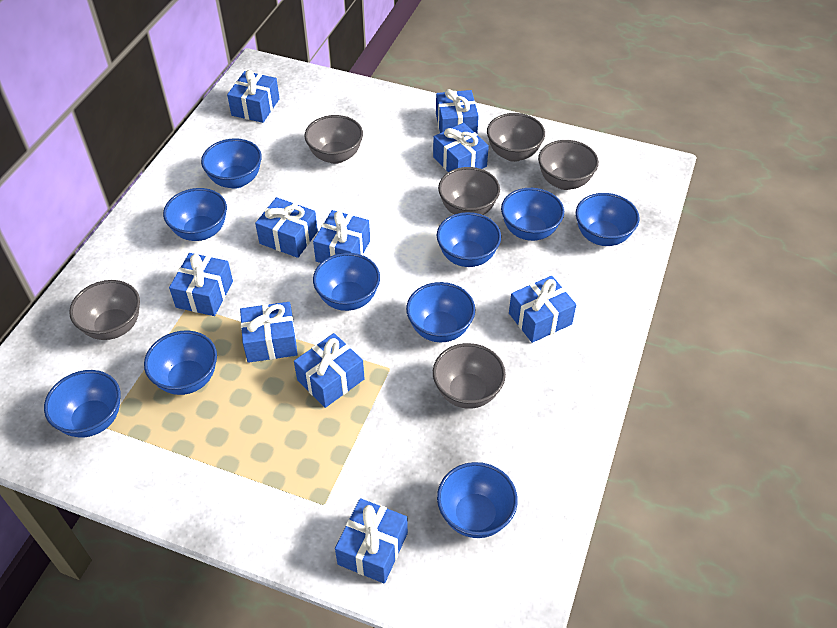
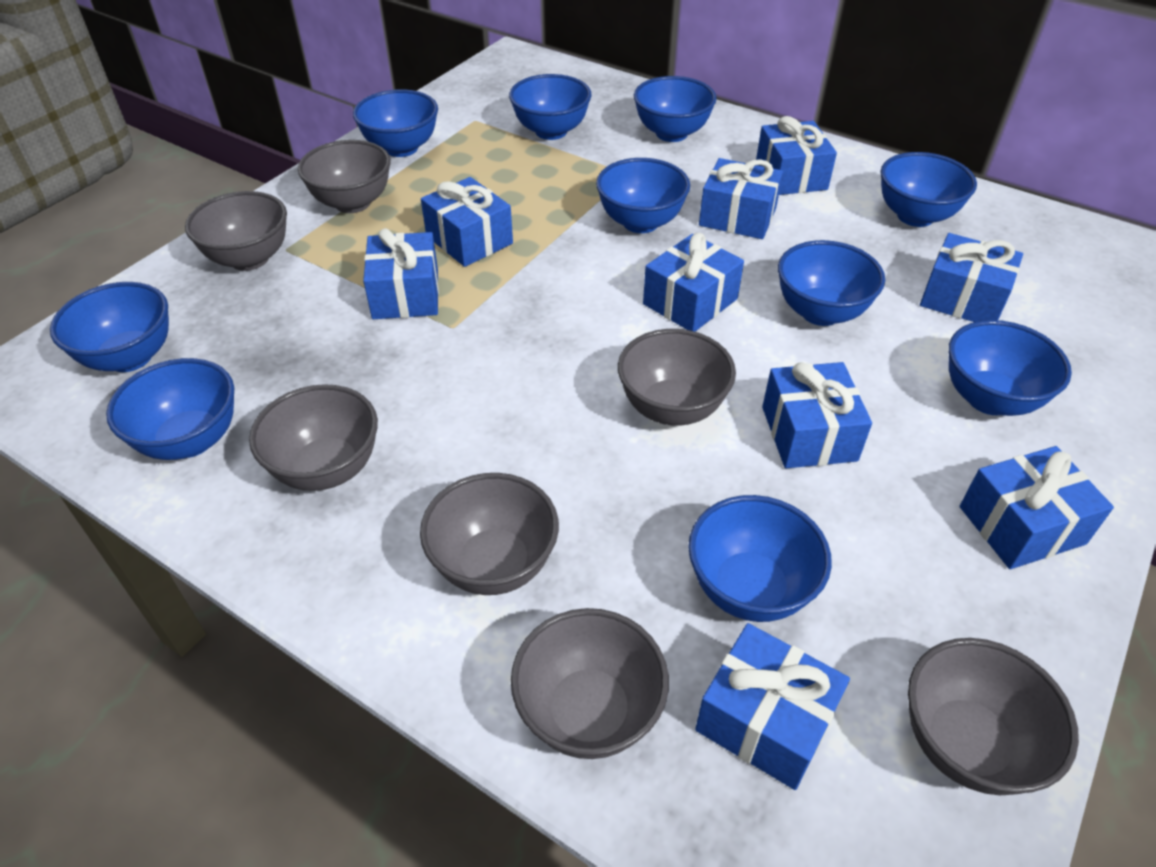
blue gift: [169,253,233,316] [227,70,280,123] [240,302,298,363] [255,197,318,258] [294,333,365,408] [313,210,370,263] [335,498,408,584] [433,123,489,172] [436,89,479,133] [509,276,576,343] = 10 -> [363,228,439,319] [421,177,513,267] [643,233,744,332] [695,623,850,790] [699,158,783,239] [756,116,837,195] [762,362,872,468] [920,233,1023,322] [960,446,1114,569] = 9
grey bowl: [69,280,140,340] [305,115,363,164] [433,343,506,409] [438,167,500,215] [487,113,545,162] [538,140,599,190] = 6 -> [185,191,287,271] [249,384,378,491] [298,140,391,213] [420,473,559,595] [511,608,669,759] [618,329,736,426] [908,638,1079,795] = 7

